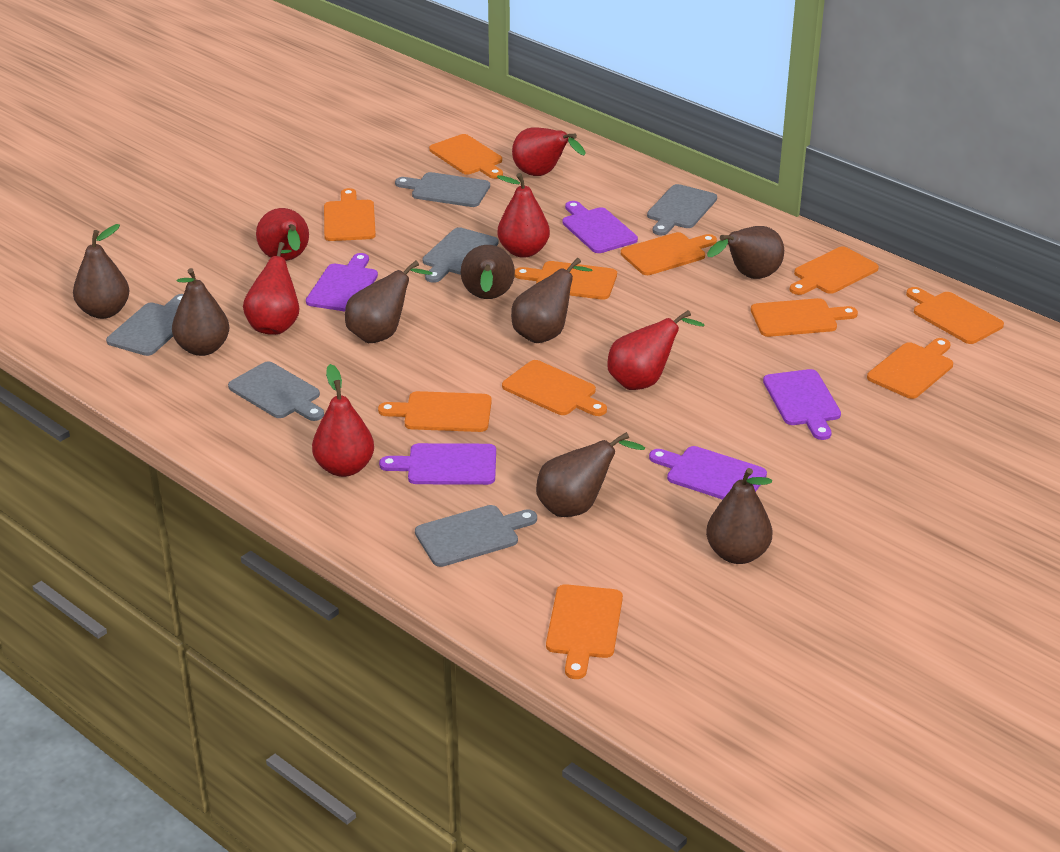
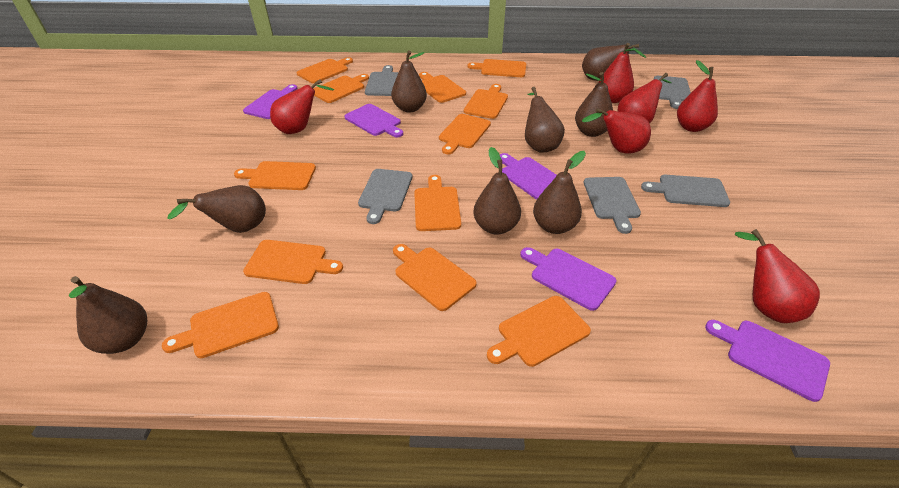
grey cutting board: [106,294,183,356] [228,362,324,421] [395,172,490,207] [415,505,537,567] [422,227,499,283] [647,184,717,235] = 6 -> [358,169,412,224] [365,65,399,96] [584,177,641,234] [641,175,730,207] [654,76,691,109] = 5
orange cutting board: [324,188,376,241] [378,391,492,432] [429,134,503,179] [502,360,607,416] [515,261,617,300] [546,584,623,679] [621,232,717,275] [751,298,858,337] [790,246,879,295] [867,338,953,399] [906,287,1004,344] = 11 -> [162,292,279,358] [234,161,316,190] [243,240,343,284] [297,57,353,84] [313,74,369,103] [393,244,477,311] [414,175,461,231] [419,72,466,103] [439,114,491,154] [464,84,508,119] [468,59,526,77] [487,296,591,367] = 12

